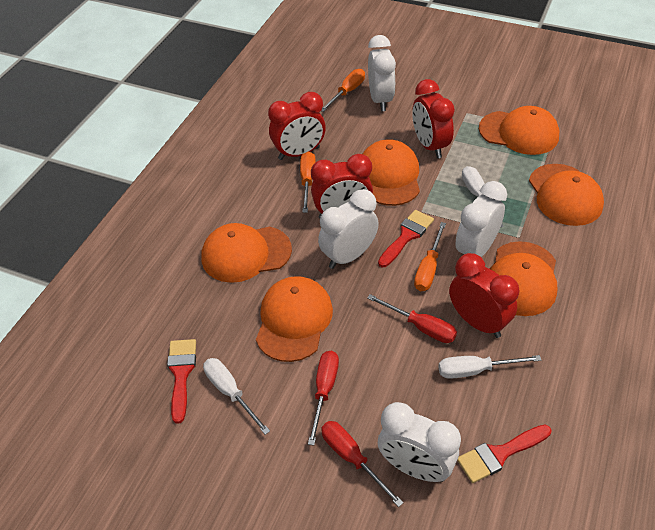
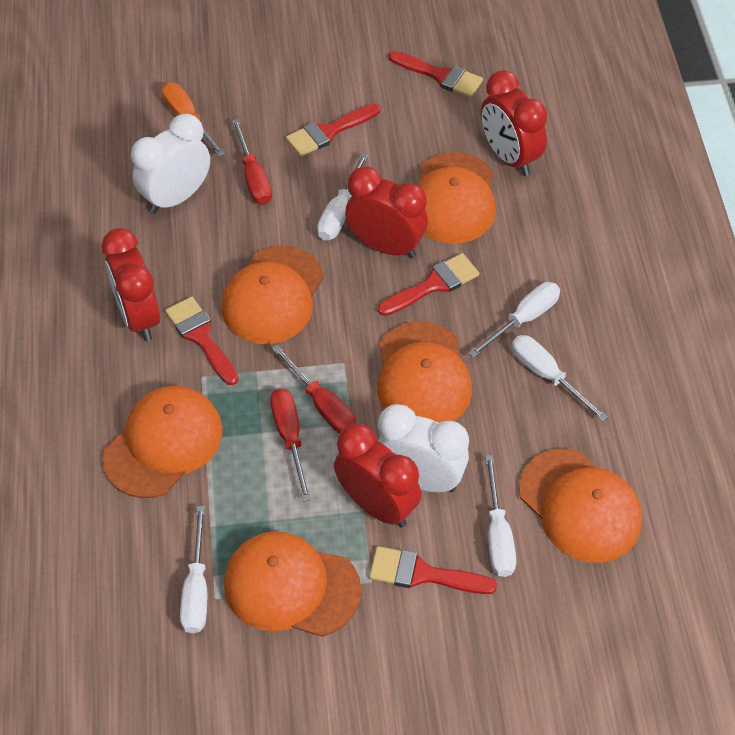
orange screwdriver: [300,151,316,213] [322,69,365,112] [414,222,446,291] = 3 -> [161,82,225,156] = 1
red brush: [167,339,196,424] [378,210,434,267] [457,425,551,483] = 3 -> [165,297,239,385] [286,103,380,157] [369,546,497,594] [378,253,479,316] [388,51,483,98] = 5
white clock: [318,189,379,269] [368,35,396,111] [378,402,461,482] [455,181,507,257] = 4 -> [131,114,210,214] [378,404,469,492] = 2
white screwdriver: [203,358,270,435] [438,355,542,379] [462,166,504,228] = 3 -> [180,506,207,633] [317,153,368,241] [469,282,560,358] [485,455,516,577] [512,335,608,422] = 5

